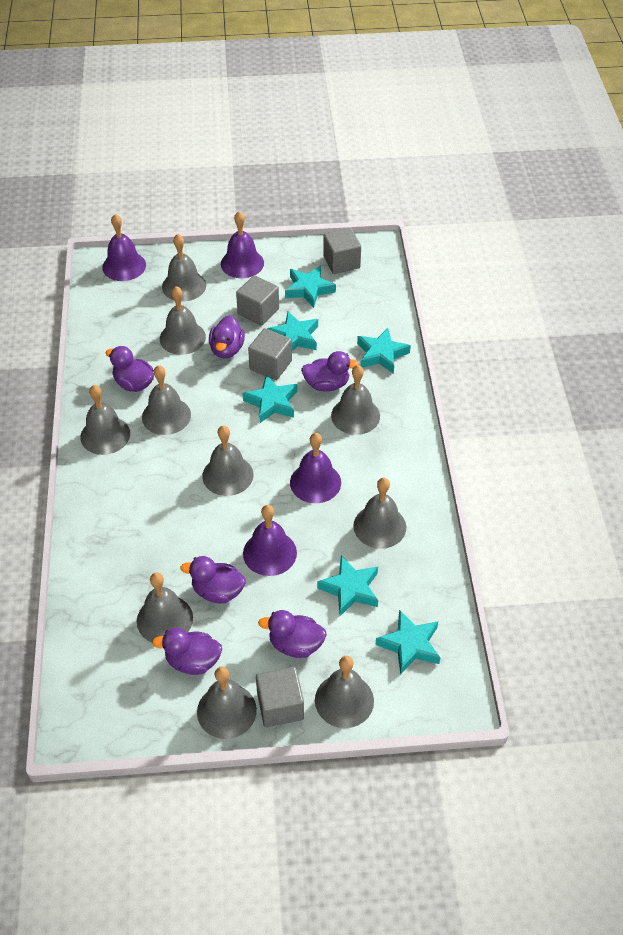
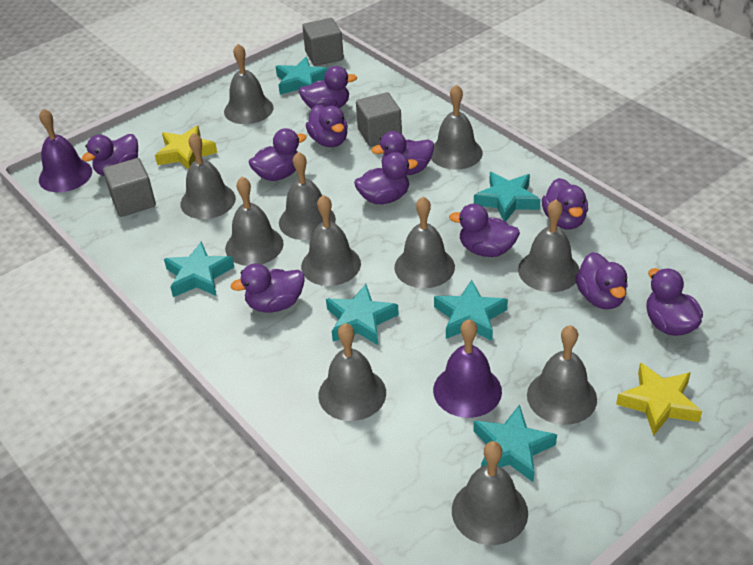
grey bell: [80,385,130,455] [137,572,193,642] [142,365,191,435] [160,286,206,355] [162,234,206,301] [197,666,257,739] [202,426,253,496] [315,656,374,728] [331,365,380,435] [353,478,406,549] = 10 -> [180,133,236,219] [224,44,274,124] [225,177,284,266] [279,152,336,240] [301,195,361,286] [318,323,386,421] [394,196,455,288] [431,84,483,170] [452,441,528,545] [518,200,580,292] [527,325,597,425] = 11
grey cube: [236,275,279,326] [248,328,292,380] [256,667,304,727] [323,228,361,274] = 4 -> [103,158,156,217] [302,18,344,66] [356,92,402,147] = 3
purple bell: [102,214,146,281] [221,211,264,278] [243,505,297,576] [290,433,341,503] = 4 -> [39,109,92,192] [433,319,502,418] = 2
purple duck: [105,346,154,392] [152,628,222,675] [180,556,246,604] [209,315,245,358] [258,610,327,658] [301,351,359,391] = 6 -> [82,134,138,176] [231,263,305,313] [249,128,307,181] [299,66,357,109] [306,105,348,147] [354,152,418,204] [371,131,434,176] [449,204,520,257] [542,178,588,229] [575,252,628,309] [646,268,703,336] = 11
yellow star: none = 0 -> [155,125,217,170] [616,362,702,436] = 2

